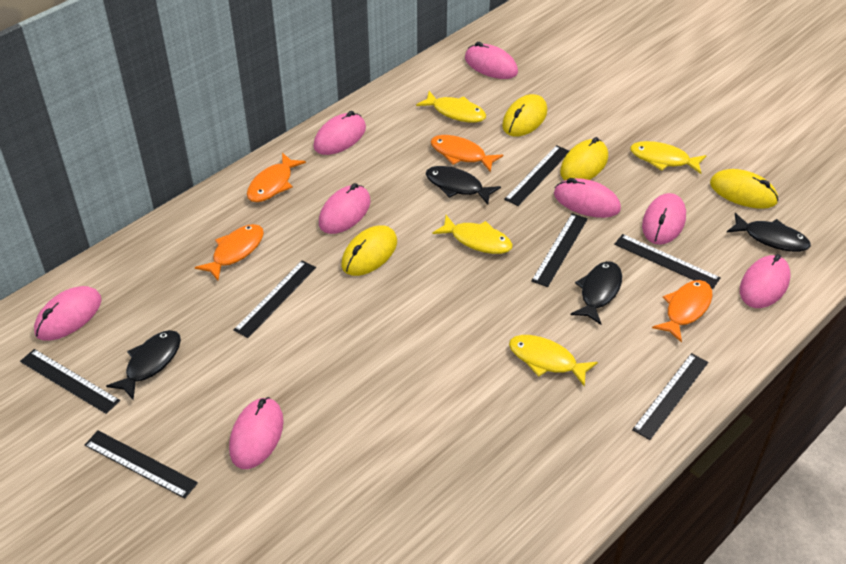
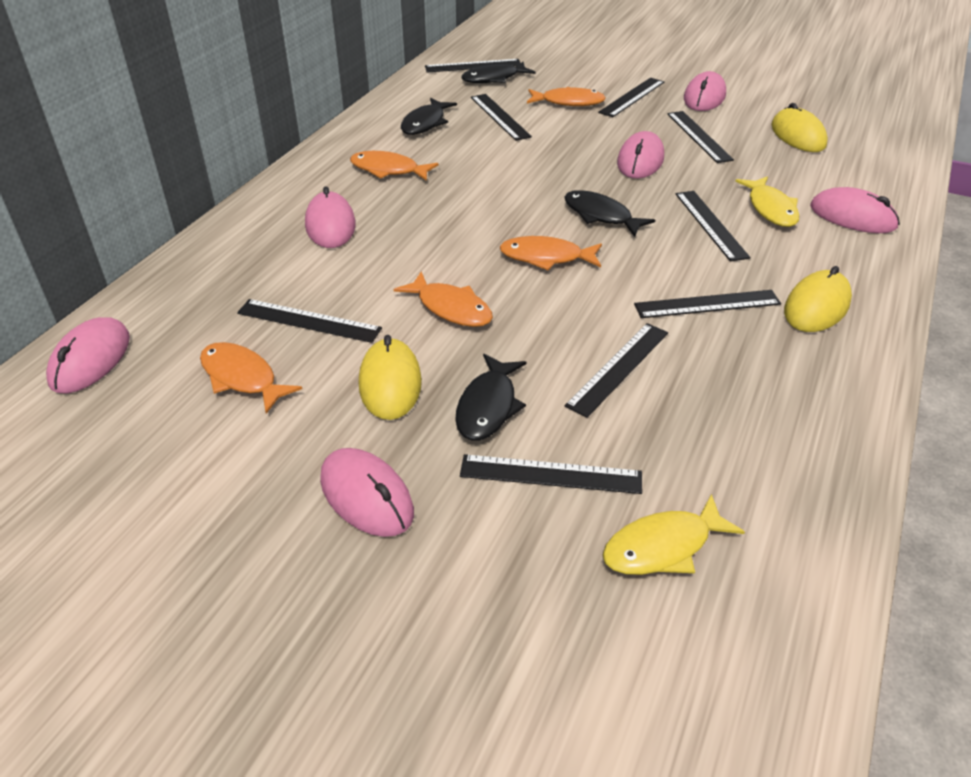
black ruler: [20,349,120,414] [85,431,198,499] [233,261,316,338] [504,145,569,206] [531,213,588,287] [614,234,721,289] [632,353,708,440] = 7 -> [237,299,382,343] [425,59,521,73] [460,454,642,494] [471,94,532,141] [565,323,668,418] [598,78,664,117] [634,290,781,318] [667,111,734,163] [676,191,750,262] = 9
orange fish: [195,224,264,281] [247,153,306,202] [431,135,503,172] [652,280,713,343] = 4 -> [200,342,302,413] [350,151,439,181] [394,271,493,327] [500,236,602,270] [527,87,606,106] = 5
pink mouse: [34,286,101,341] [229,397,284,469] [313,111,366,155] [319,183,371,234] [465,42,518,79] [554,178,621,218] [642,193,686,245] [740,254,791,308] = 8 -> [46,317,130,393] [305,186,356,248] [320,448,414,537] [617,131,664,179] [684,71,726,111] [810,187,900,233] = 6
yellow fish: [416,91,486,123] [432,215,513,254] [509,335,598,387] [630,141,707,174] = 4 -> [603,494,745,575] [735,176,799,227] = 2
yellow mouse: [341,225,397,276] [502,94,547,137] [560,137,608,180] [710,169,779,209] = 4 -> [359,335,422,420] [771,103,828,152] [784,266,852,332] = 3

